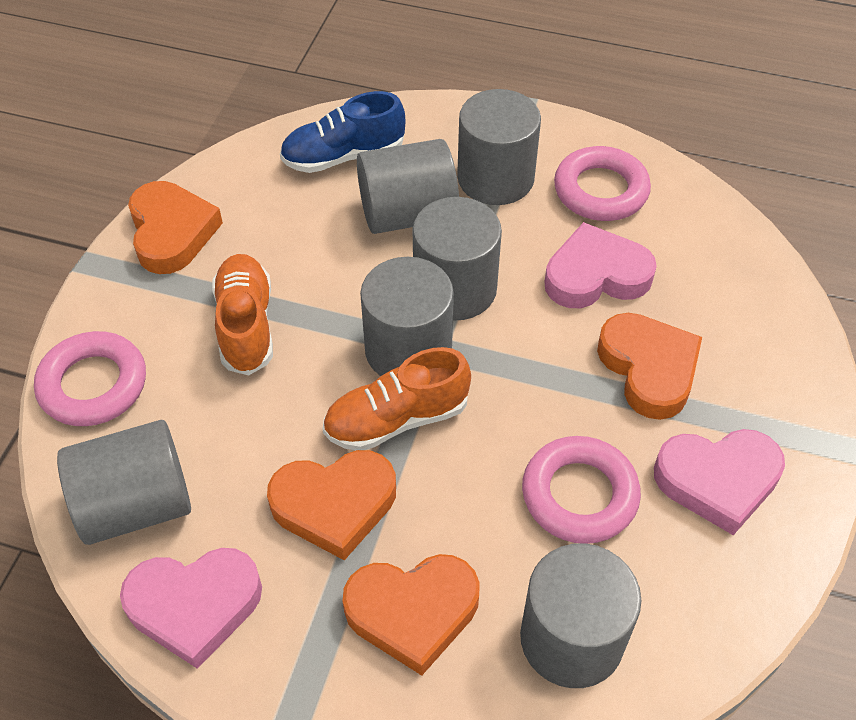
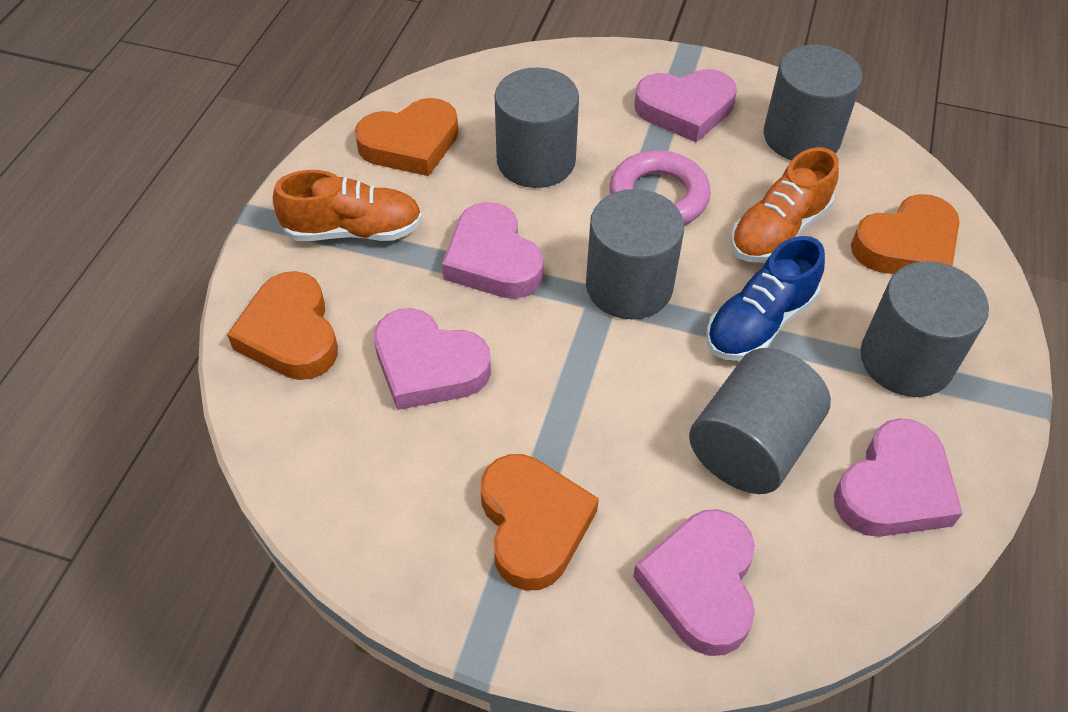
grey cylinder: [57,420,191,545] [357,139,459,234] [360,257,454,376] [412,197,502,320] [457,89,541,205] [520,543,641,688] = 6 -> [495,68,579,188] [586,189,684,319] [689,348,831,494] [764,45,863,160] [860,261,989,397] = 5
pink heart: [120,548,262,669] [544,222,657,308] [654,429,785,535] = 3 -> [374,308,491,410] [442,202,544,299] [633,509,755,656] [635,69,737,143] [834,418,963,537] = 5
pink ring: [34,331,146,426] [522,436,641,544] [554,146,651,221] = 3 -> [610,150,711,225] = 1

